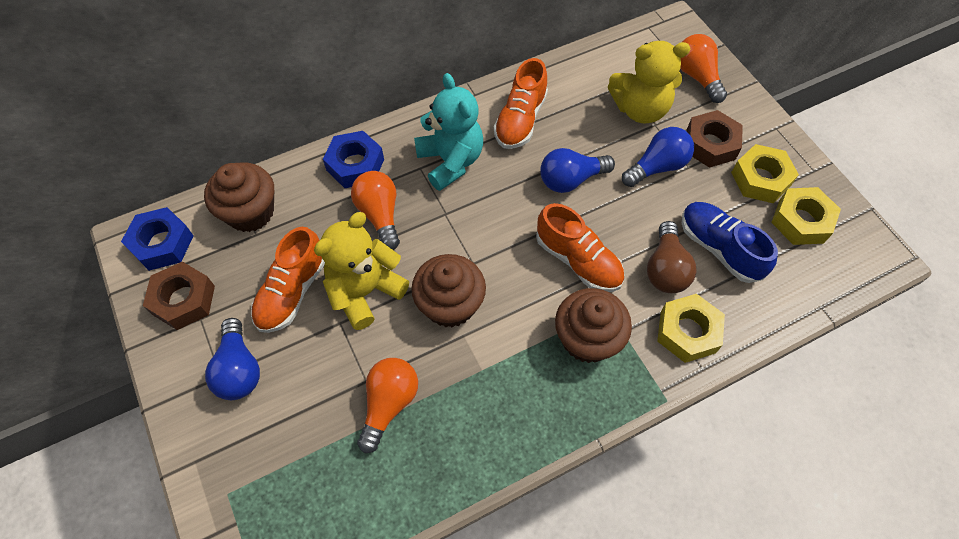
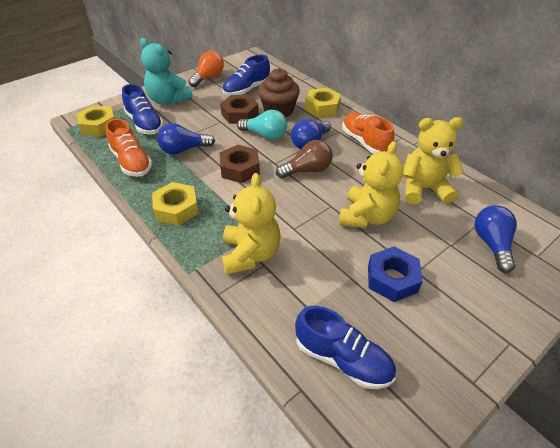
blue nut: [121,207,194,271] [323,131,384,188] = 2 -> [368,247,423,302] = 1
blue shoe: [682,202,778,283] = 1 -> [122,84,164,135] [222,55,270,96] [295,306,396,389] = 3
brown cupcake: [204,162,274,232] [411,254,486,328] [555,288,632,363] = 3 -> [258,68,300,118] = 1
orange light bulb: [351,171,400,250] [357,358,418,453] [680,34,727,103] = 3 -> [188,51,224,87] = 1
orange shoe: [251,227,325,333] [494,58,548,149] [536,203,624,292] = 3 -> [106,118,152,177] [342,112,394,154] = 2
turquoise light bulb: none = 0 -> [237,110,287,140] = 1
yellow teddy bear: [314,212,409,330] [608,41,690,123] = 2 -> [222,173,281,275] [339,141,404,228] [403,117,464,205] = 3

